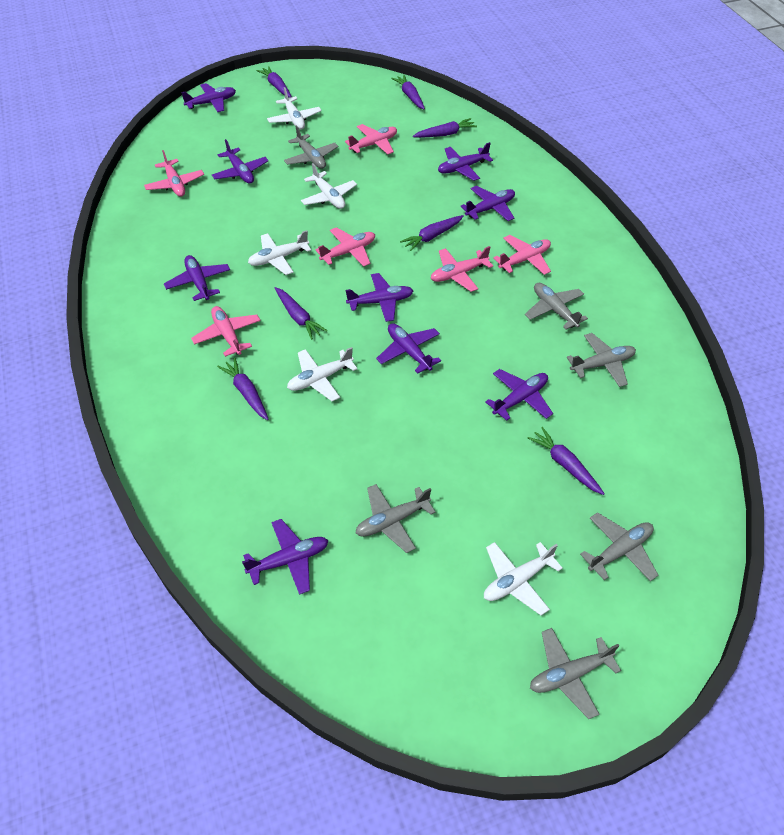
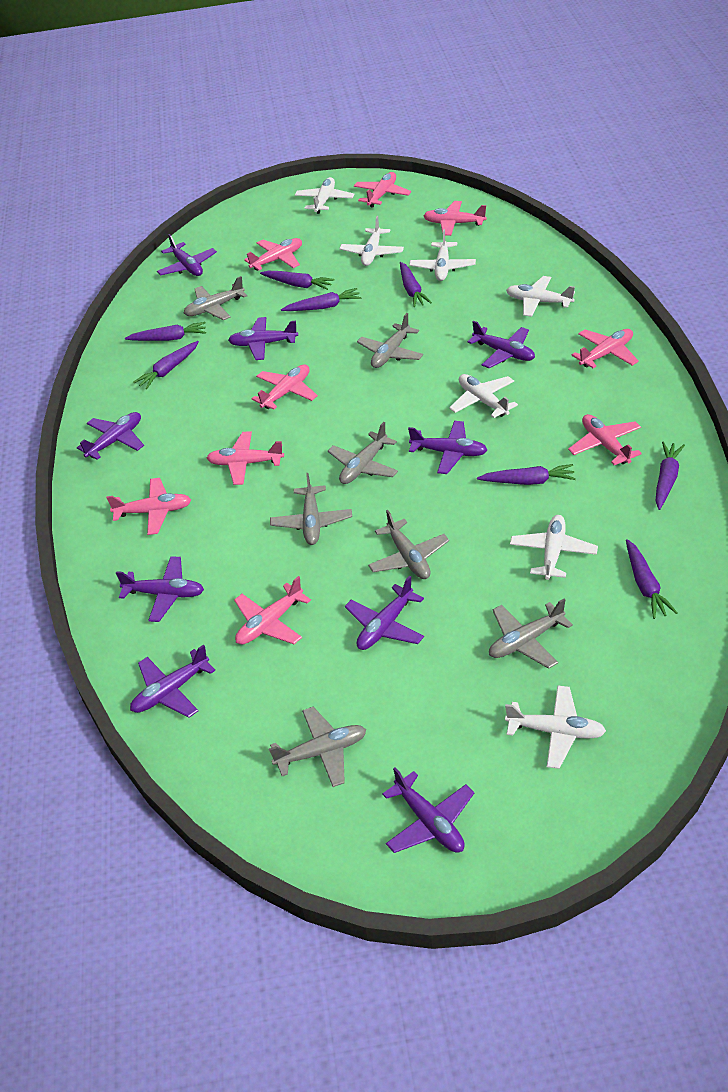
grey plane: [284,125,338,169] [355,484,436,553] [525,283,588,330] [530,628,621,719] [567,333,636,387] [580,512,658,581] = 6 -> [184,276,247,320] [269,707,366,787] [270,473,352,545] [328,422,398,484] [357,313,423,368] [368,510,449,579] [489,599,573,669] = 7
pink plane: [144,150,204,197] [191,306,261,357] [315,227,375,267] [345,124,397,154] [431,246,493,292] [493,235,551,275] = 6 -> [106,478,191,535] [207,431,284,485] [234,576,311,644] [244,238,302,271] [252,364,318,410] [354,172,411,208] [423,201,487,236] [568,414,642,465] [571,329,639,368] = 9
purple carrot: [217,358,269,420] [256,66,292,98] [275,287,327,340] [391,75,425,109] [400,215,464,251] [413,118,477,138] [528,427,605,495] = 7 -> [125,322,206,341] [133,341,199,389] [260,271,334,290] [281,288,361,311] [400,262,432,307] [477,464,576,485] [626,539,677,619] [656,441,685,510] = 8
white plane: [248,230,311,275] [267,87,322,129] [287,347,357,401] [301,163,357,209] [484,542,563,615] = 5 -> [295,177,354,214] [339,216,404,266] [409,229,476,281] [449,374,518,418] [505,686,606,769] [506,276,575,317] [510,515,598,580] = 7

